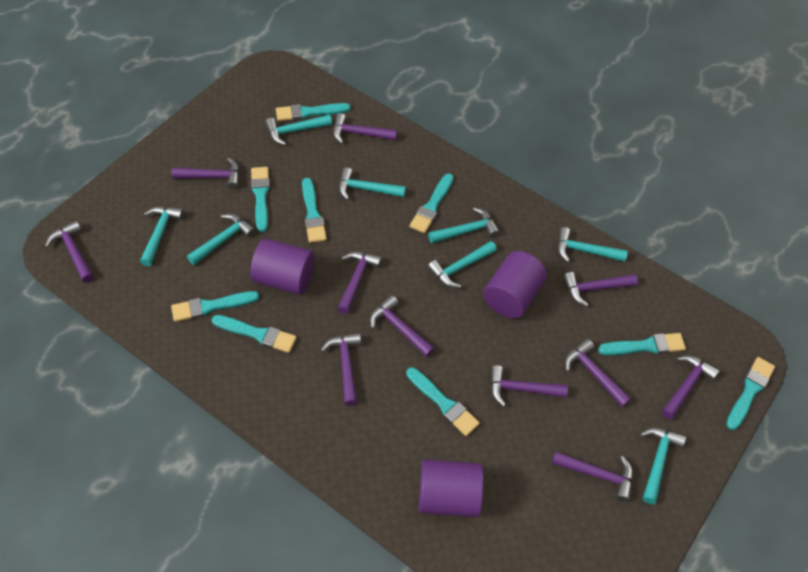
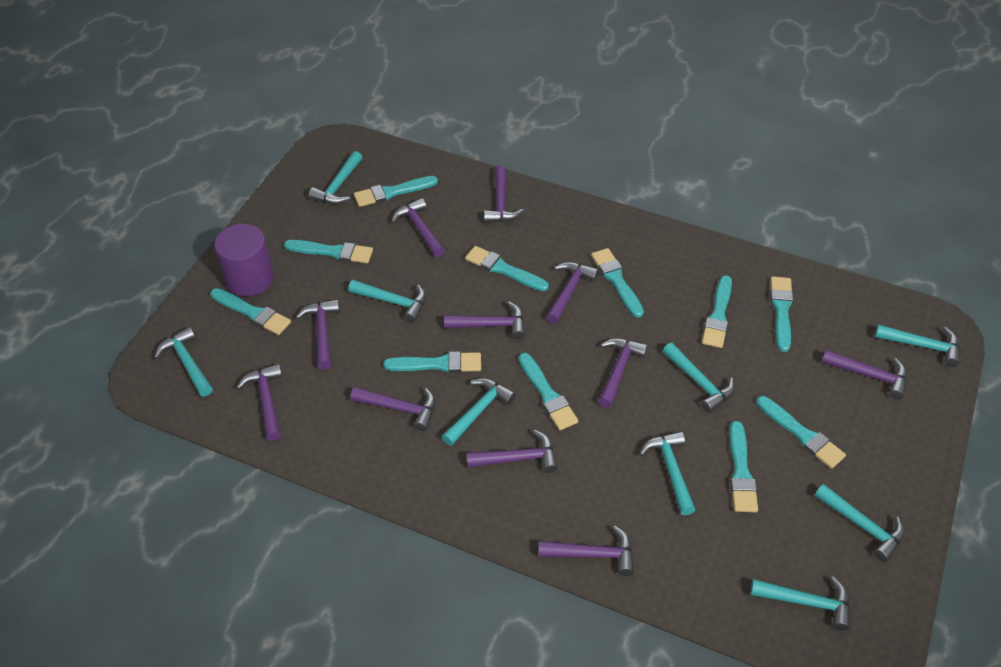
purple cylinder: [250,238,315,295] [419,459,483,517] [483,251,547,319] = 3 -> [214,224,274,296] = 1
turquoise brush: [171,291,259,322] [212,315,297,353] [251,167,270,232] [276,103,350,121] [302,178,327,243] [406,367,480,436] [409,173,454,233] [598,333,686,355] [726,357,775,430] = 9 -> [210,288,291,335] [284,240,373,263] [354,176,438,207] [383,351,481,373] [465,246,549,291] [519,353,578,430] [591,248,644,318] [702,275,732,348] [729,421,758,512] [756,396,846,469] [770,276,793,352] = 11
turquoise hammer: [140,206,184,266] [187,214,255,265] [265,114,332,145] [339,167,406,200] [428,207,500,244] [428,241,497,288] [558,227,628,262] [640,428,686,504] = 8 -> [154,327,213,396] [309,151,362,204] [348,280,426,323] [442,378,516,446] [640,431,695,515] [663,343,735,413] [750,577,850,631] [815,484,905,562] [875,324,960,367] = 9

